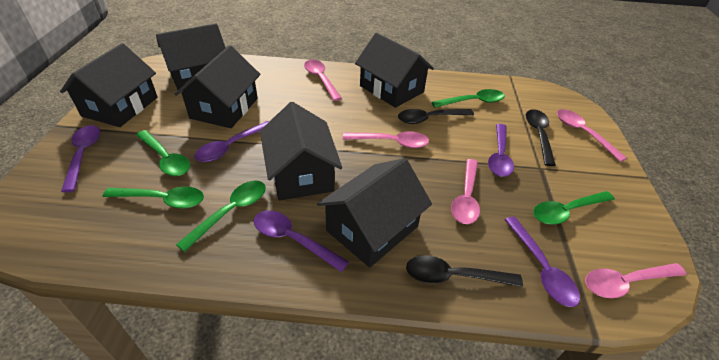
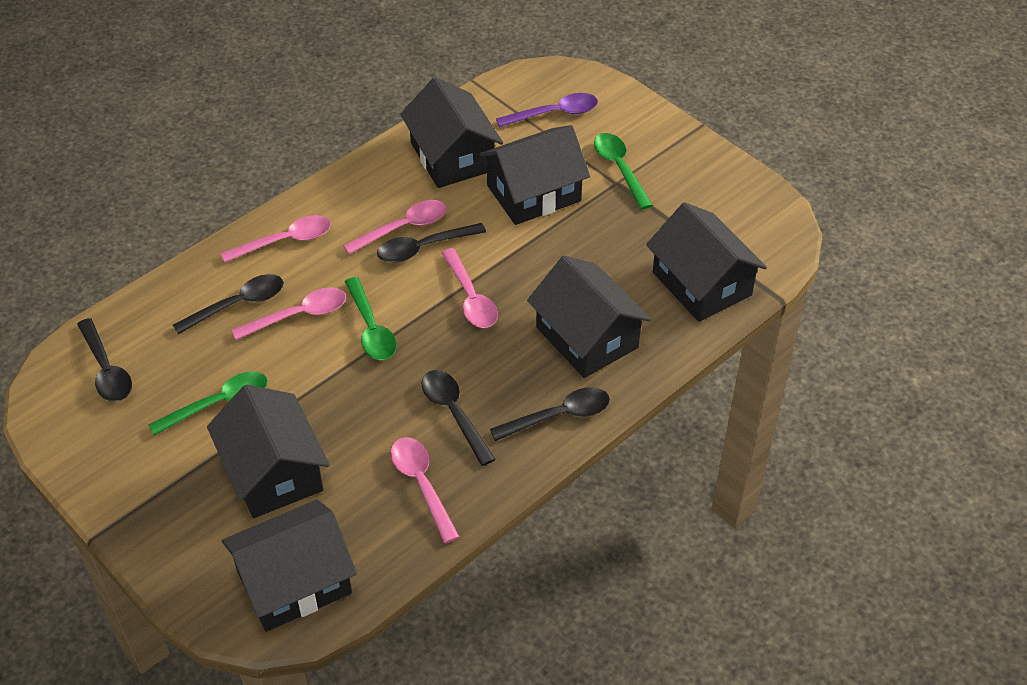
black spoon: [398,109,474,124] [406,255,523,287] [526,109,556,166] = 3 -> [77,318,132,402] [173,274,284,334] [377,223,486,263] [421,370,496,466] [490,387,610,441] = 5
green spoon: [103,187,204,209] [136,130,190,176] [176,181,266,252] [432,89,505,108] [533,191,615,224] = 5 -> [148,371,268,436] [345,277,397,360] [594,133,653,210] = 3
purple spoon: [61,125,100,192] [195,121,269,162] [254,210,349,272] [488,124,514,177] [505,217,580,307] = 5 -> [496,93,598,127] = 1

